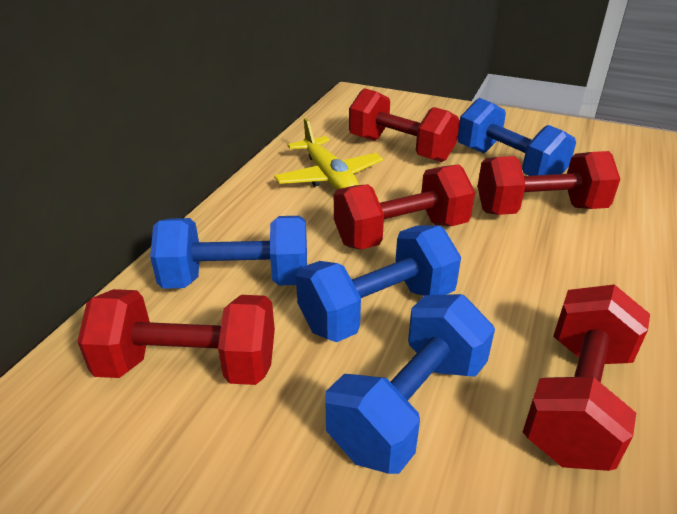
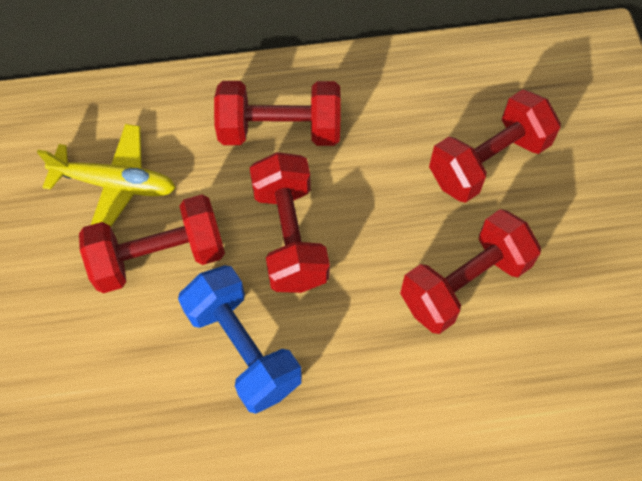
blue dumbbell: [150,216,307,289] [296,225,461,342] [325,294,495,474] [458,98,576,176] = 4 -> [178,265,302,414] = 1

